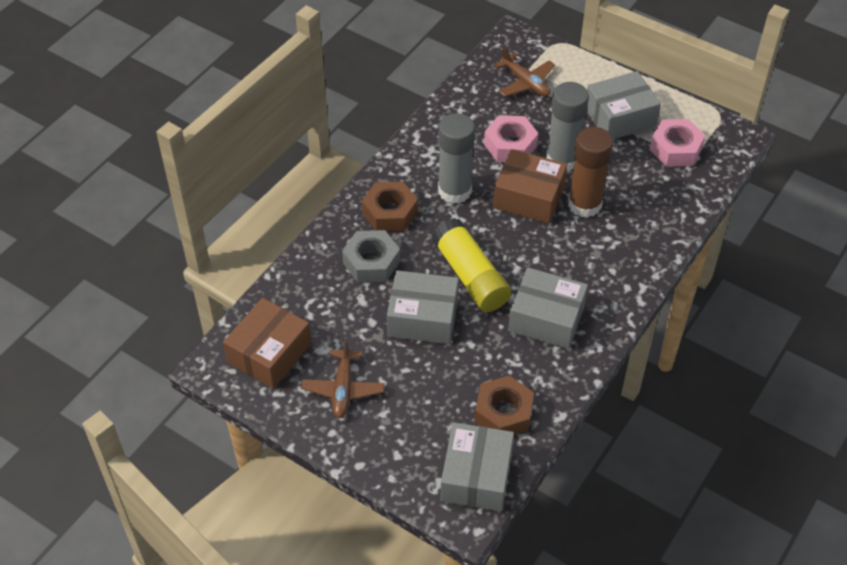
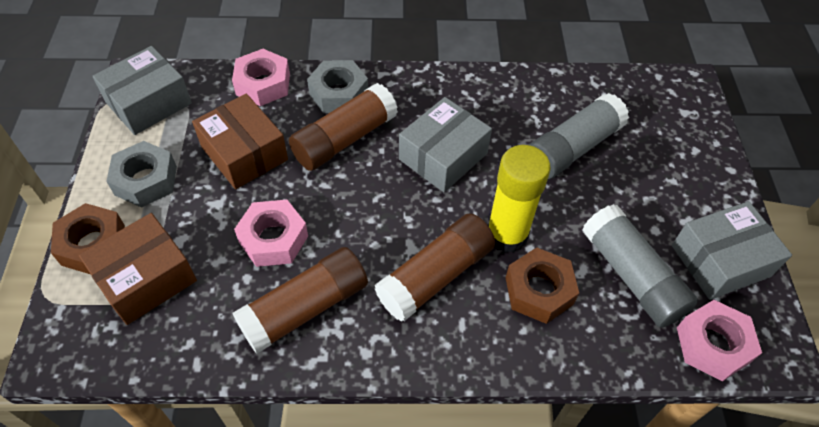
brown glue stick: [568,127,613,218] = 1 -> [232,247,368,354] [289,83,398,171] [375,213,495,322] = 3
brown plane: [301,338,385,418] [494,46,555,97] = 2 -> none = 0
grey box: [387,270,459,344] [441,422,514,511] [508,267,588,349] [587,71,661,139] = 4 -> [93,46,192,135] [399,97,492,192] [672,201,792,300] = 3
grey nut: [342,230,400,283] = 1 -> [106,141,177,208] [307,60,368,113] = 2
pink nut: [484,115,539,162] [650,119,706,167] = 2 -> [232,49,290,106] [234,200,308,267] [677,300,762,381] = 3

